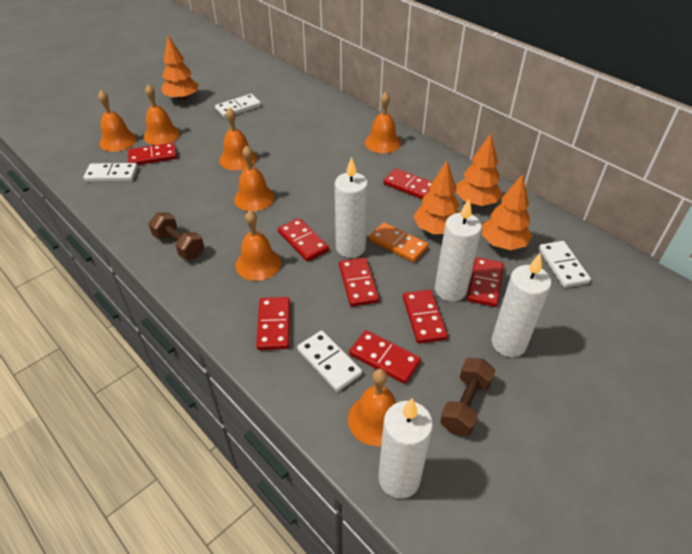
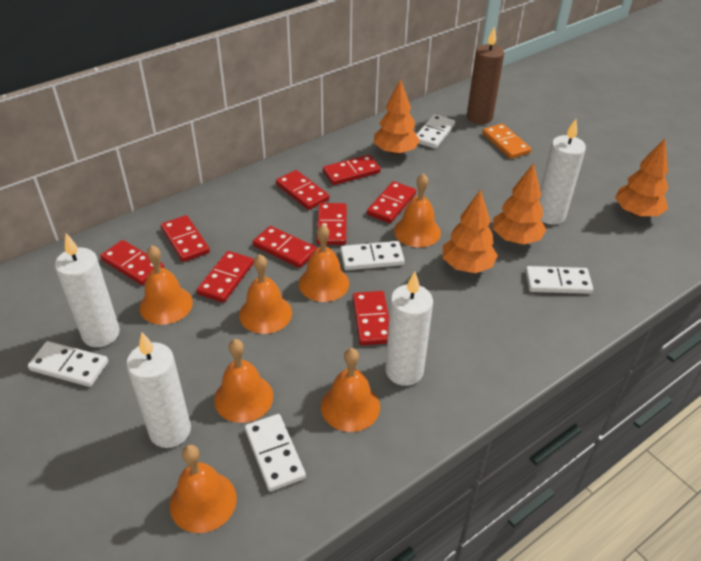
brown candle: none = 0 -> [467,28,504,124] = 1
brown dumbbell: [149,212,204,260] [440,358,496,436] = 2 -> none = 0
red domino: [128,143,177,165] [256,297,290,350] [278,218,329,261] [339,257,379,307] [349,330,421,384] [384,168,432,199] [403,290,448,343] [467,257,504,307] = 8 -> [100,240,164,285] [161,215,210,262] [197,251,254,303] [253,226,317,268] [276,170,329,210] [316,203,347,245] [323,155,381,185] [352,291,389,345] [367,181,416,223] = 9
white domino: [83,163,138,182] [215,94,261,118] [297,331,362,392] [538,241,591,288] = 4 -> [28,341,108,387] [245,414,306,491] [340,241,405,270] [416,114,455,149] [525,266,593,294] = 5

